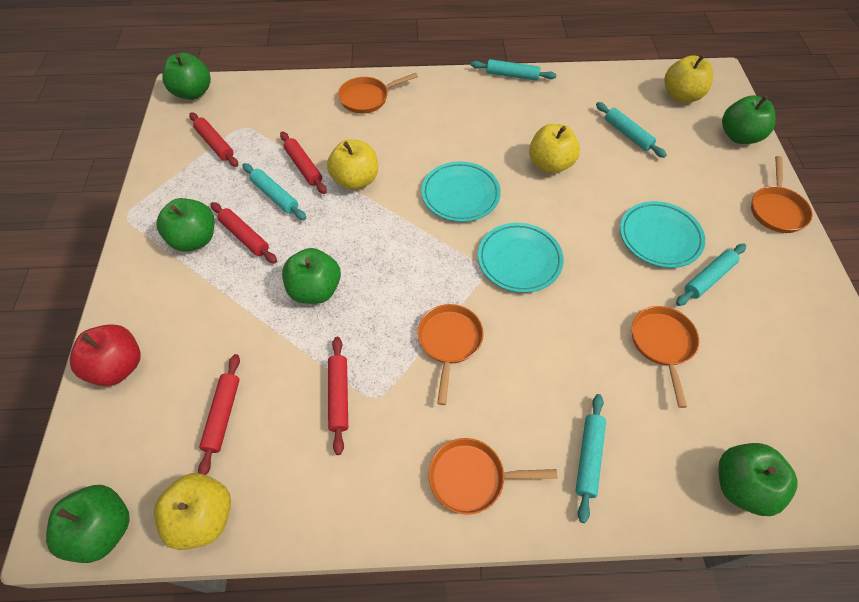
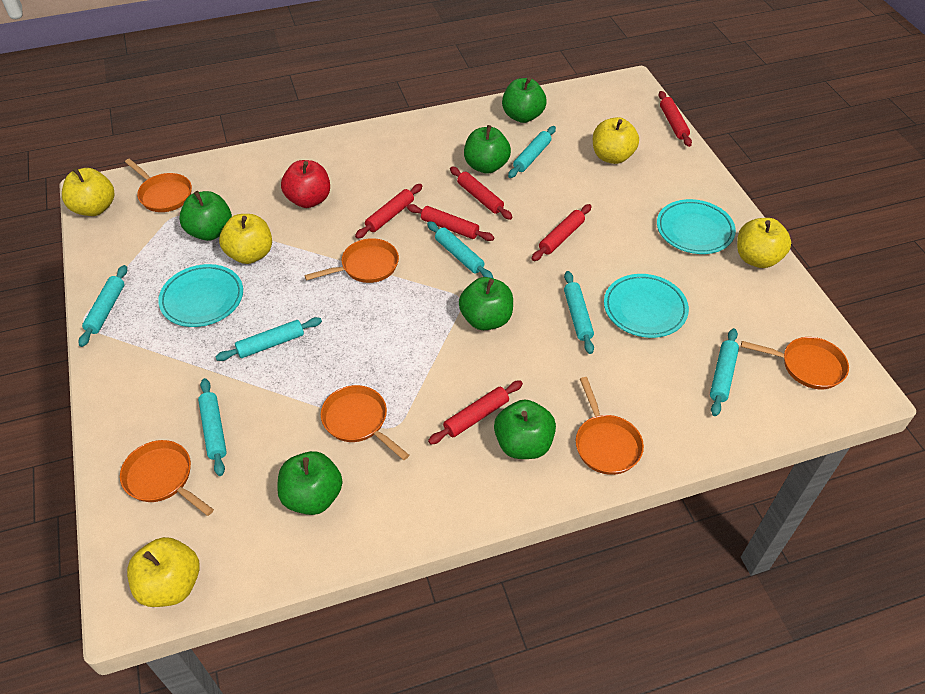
orange pan: [338,73,418,114] [418,304,484,405] [429,438,557,515] [632,306,699,408] [751,156,812,233] = 5 -> [120,440,214,516] [125,159,192,212] [304,238,399,283] [321,385,409,460] [576,377,644,475] [741,337,849,389] = 6
red rolling pin: [189,112,238,167] [198,354,240,475] [210,202,277,264] [280,131,326,194] [328,337,348,455] = 5 -> [355,184,423,239] [407,204,494,241] [428,380,523,444] [450,167,513,220] [532,204,592,261] [658,91,692,147] = 6
turquoise rolling pin: [242,163,306,220] [471,59,557,81] [575,394,606,523] [596,102,667,158] [676,243,746,306] = 5 -> [79,265,127,347] [198,378,227,476] [215,317,322,361] [427,221,493,278] [508,126,556,178] [564,271,594,354] [710,328,739,416] = 7
yellow apple: [154,473,231,550] [327,140,378,190] [529,124,580,174] [665,55,713,103] = 4 -> [62,168,115,216] [127,537,200,607] [219,214,272,264] [593,117,639,164] [737,218,791,268] = 5

